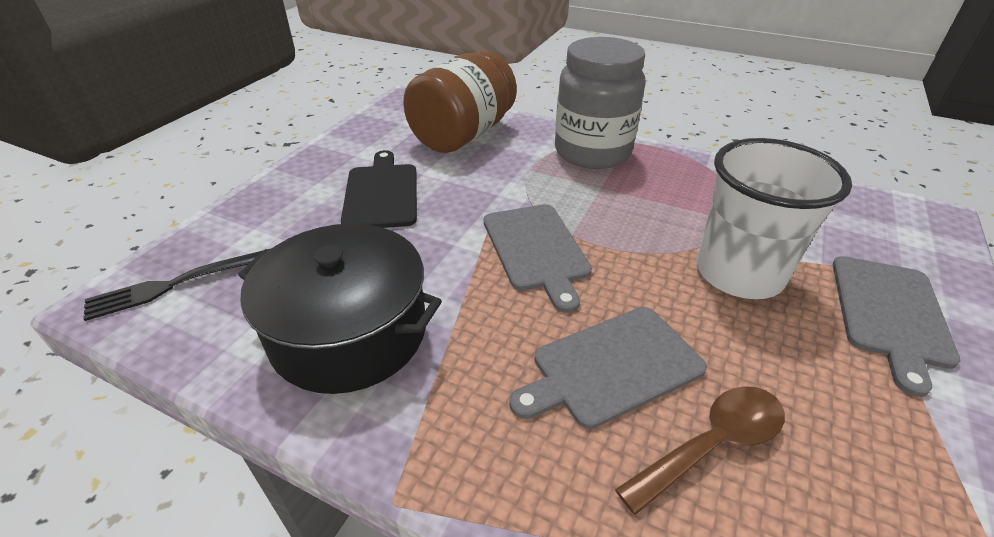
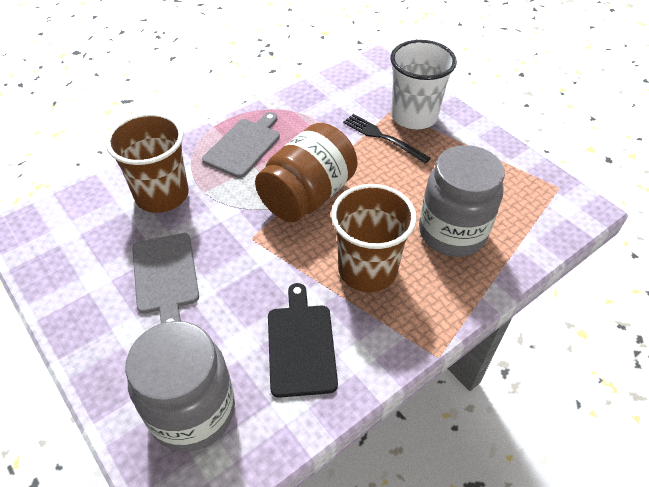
black pot: [238,223,442,394] = 1 -> none = 0
brown cup: none = 0 -> [106,113,189,213] [331,184,417,292] = 2
brown spoon: [615,386,785,515] = 1 -> none = 0
grey cutting board: [484,204,592,313] [509,307,707,429] [833,256,960,397] = 3 -> [132,233,199,323] [202,112,280,178] = 2
grey jar: [555,37,646,169] = 1 -> [125,321,235,452] [419,145,505,257] = 2

